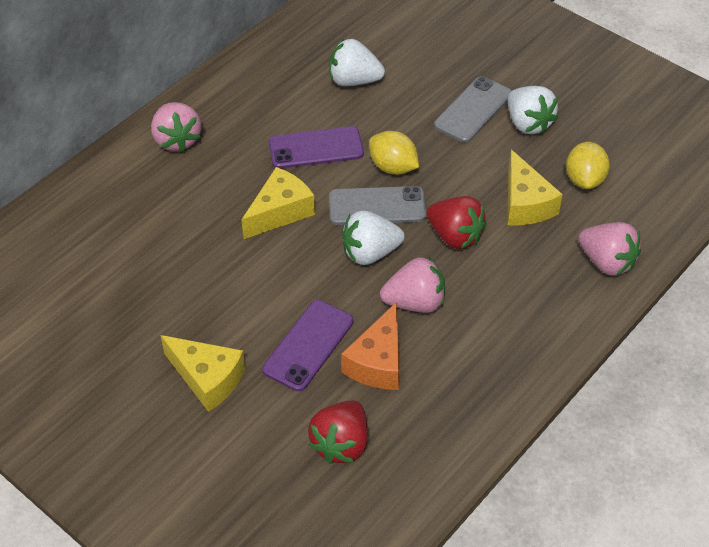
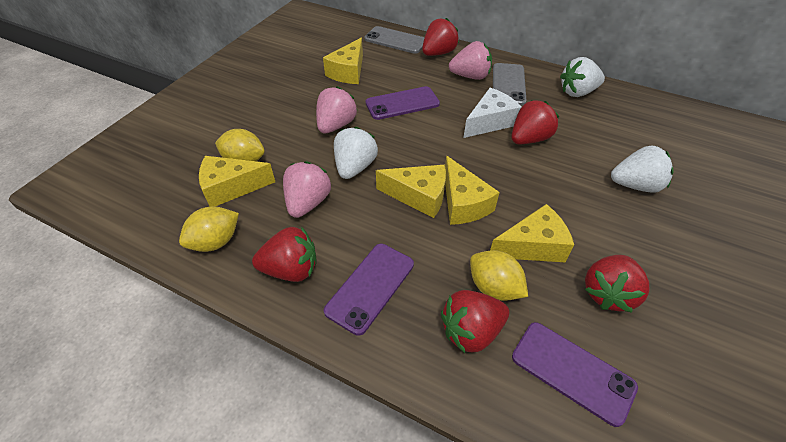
orange cheese: [341,302,399,390] = 1 -> none = 0
purple phone: [262,300,353,392] [269,126,364,169] = 2 -> [324,244,414,336] [366,86,440,120] [512,322,638,427] = 3
red strawberry: [308,401,368,464] [427,196,487,249] = 2 -> [252,227,316,282] [422,18,459,56] [441,290,509,353] [511,100,559,144] [585,255,649,313] = 5
white cheese: none = 0 -> [464,88,522,138] = 1
yellow cheese: [160,335,245,412] [241,167,315,239] [508,150,563,225] = 3 -> [199,156,275,207] [323,38,363,84] [376,165,446,218] [445,156,500,225] [490,204,574,262] = 5
yellow lemon: [369,131,419,175] [566,142,610,189] = 2 -> [179,207,239,252] [215,129,265,161] [470,250,528,301] = 3

